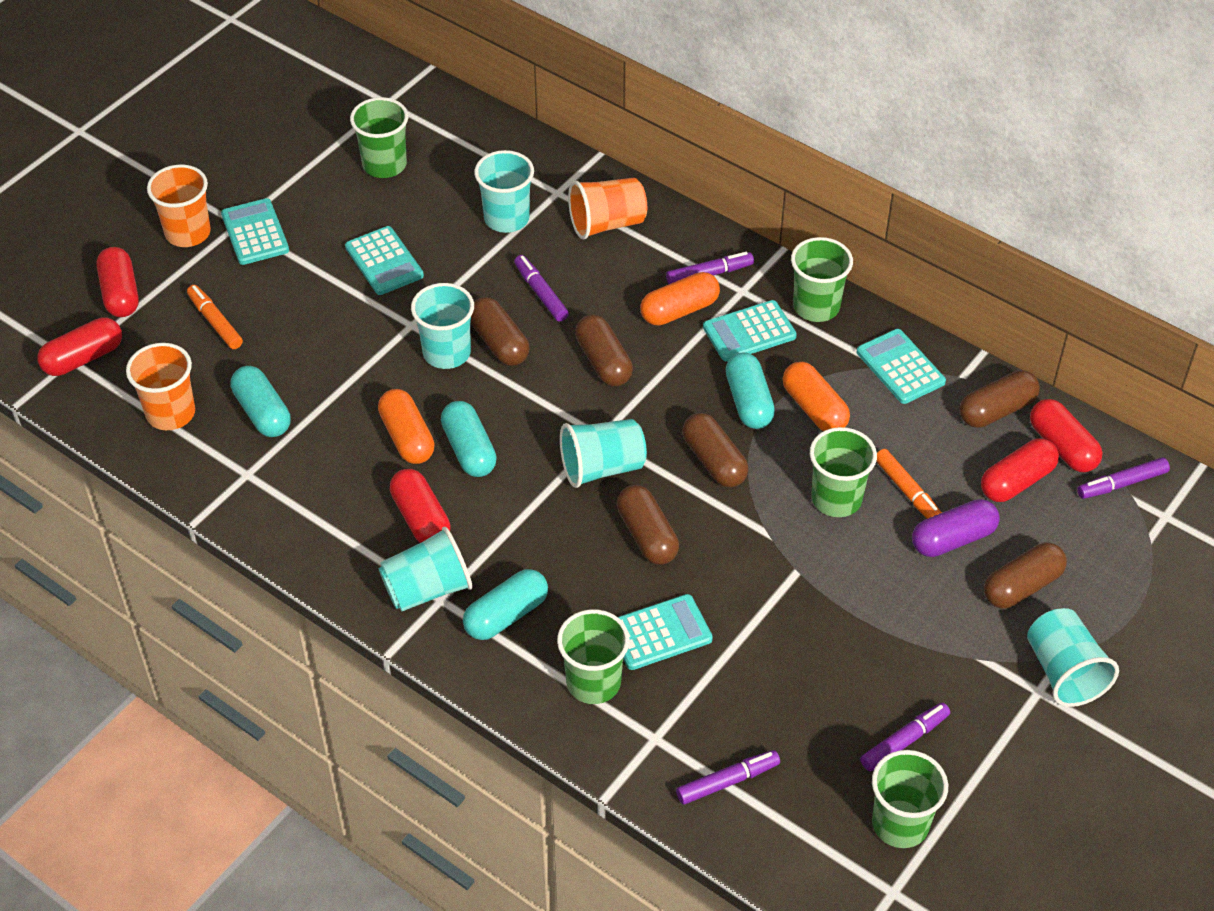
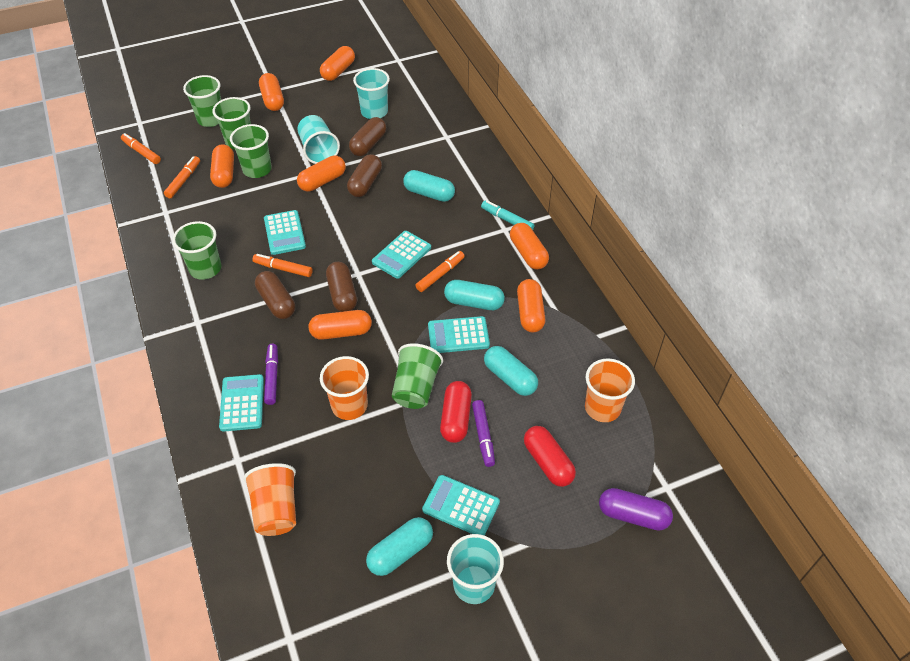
brown capsule: [470,297,529,366] [575,315,633,386] [617,485,679,565] [682,413,748,487] [959,370,1040,428] [984,543,1067,609] = 6 -> [255,271,295,319] [326,262,357,312] [347,154,382,197] [349,117,386,156] = 4
orange capsule: [378,389,435,464] [640,272,720,325] [783,362,850,431] = 3 -> [210,144,234,188] [259,73,284,111] [297,155,346,192] [309,310,372,340] [320,46,355,81] [510,223,549,269] [517,279,546,333] = 7
orange marker: [187,285,243,349] [876,449,942,519] = 2 -> [121,133,161,164] [164,156,200,198] [252,254,313,277] [415,251,465,292] = 4
purple marker: [514,255,569,321] [666,252,754,284] [676,750,780,805] [860,702,950,771] [1077,457,1170,499] = 5 -> [264,344,278,405] [472,400,495,467] = 2
red capsule: [37,317,122,376] [97,247,139,317] [390,469,451,543] [981,438,1059,502] [1030,399,1103,472] = 5 -> [440,381,472,443] [524,426,576,487] = 2
turquoise cup: [379,527,473,611] [411,283,474,369] [474,150,534,233] [560,419,647,488] [1027,608,1119,707] = 5 -> [297,115,340,164] [353,68,390,119] [447,534,504,604] = 3
turquoise marker: none = 0 -> [481,200,534,230] = 1

